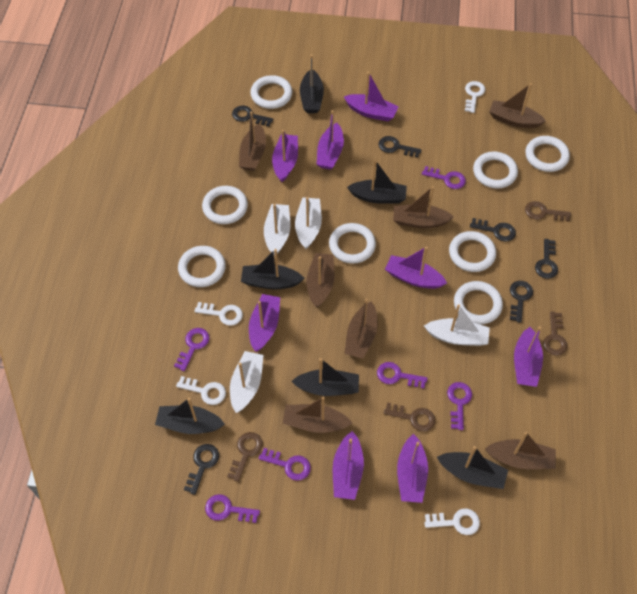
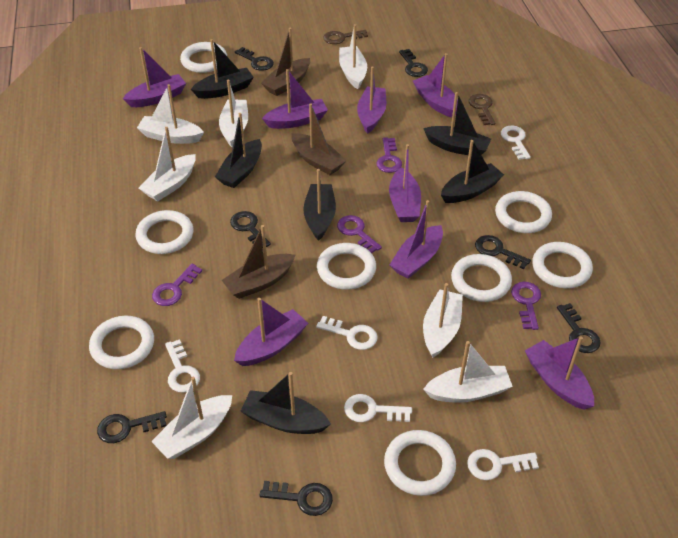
black key: [184,444,219,495] [232,106,273,127] [378,136,421,158] [470,218,516,242] [510,281,533,323] [535,239,558,279] = 6 -> [97,411,167,443] [230,211,271,248] [235,47,274,71] [259,481,333,516] [399,49,428,77] [475,235,531,269] [557,303,601,353] = 7
brown boat: [239,112,266,171] [283,397,352,433] [307,253,335,308] [344,299,377,359] [393,186,454,228] [485,432,556,469] [489,83,546,128] = 7 -> [222,225,295,299] [261,28,310,96] [291,103,346,175] = 3
brown key: [227,432,263,482] [384,403,435,432] [525,201,571,222] [543,312,567,356] = 4 -> [323,30,368,44] [469,94,496,125] = 2
purple key: [174,328,209,371] [205,494,260,523] [259,448,311,481] [377,362,428,389] [422,166,466,189] [447,382,472,430] = 6 -> [152,264,202,306] [337,215,382,253] [377,137,402,173] [511,282,541,330] = 4
white boat: [230,351,264,413] [264,204,291,256] [295,197,322,249] [424,304,490,346] = 4 -> [137,84,204,144] [139,127,196,201] [151,377,232,459] [219,80,248,147] [339,24,367,89] [423,283,463,358] [423,341,513,403] = 7
white key: [176,376,226,405] [194,302,243,326] [424,508,480,535] [465,81,485,113] = 4 -> [165,339,200,392] [316,316,378,350] [344,394,412,422] [467,449,539,480] [501,126,531,160] = 5

